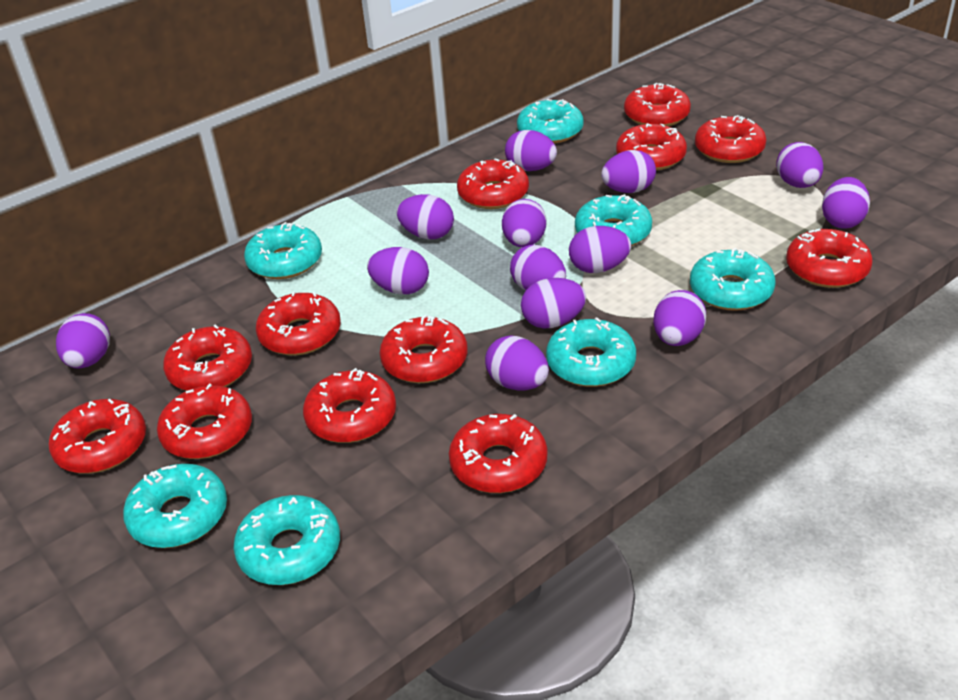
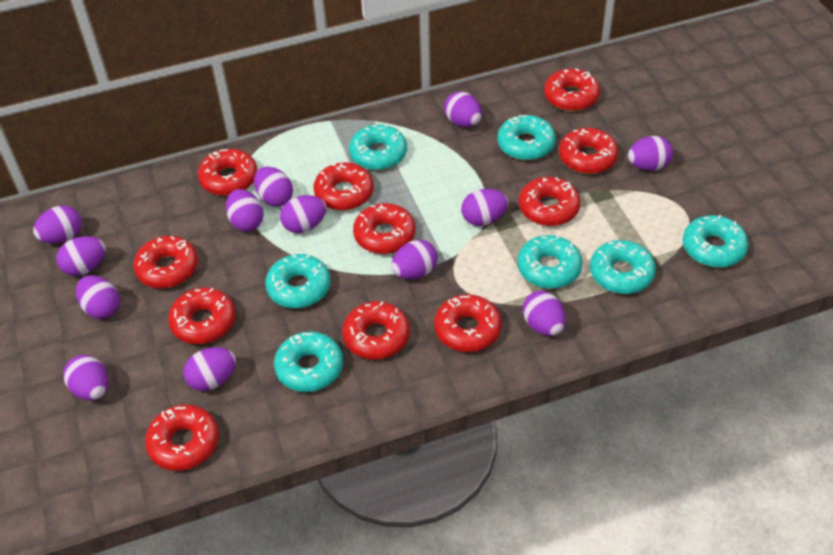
red donut: [49,399,146,474] [157,384,252,459] [163,325,252,391] [256,291,341,355] [303,368,396,443] [380,315,467,383] [449,414,547,493] [457,158,529,209] [616,123,687,170] [624,83,691,126] [695,115,766,163] [786,229,873,288] = 12 -> [133,236,198,289] [145,404,219,471] [168,287,236,344] [198,149,257,196] [313,163,374,210] [342,301,410,360] [353,203,415,254] [434,294,502,352] [519,177,581,226] [544,68,600,111] [559,128,618,174] = 11

